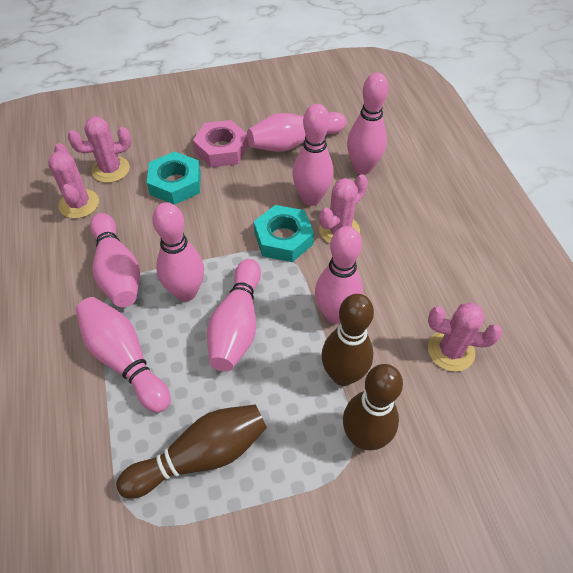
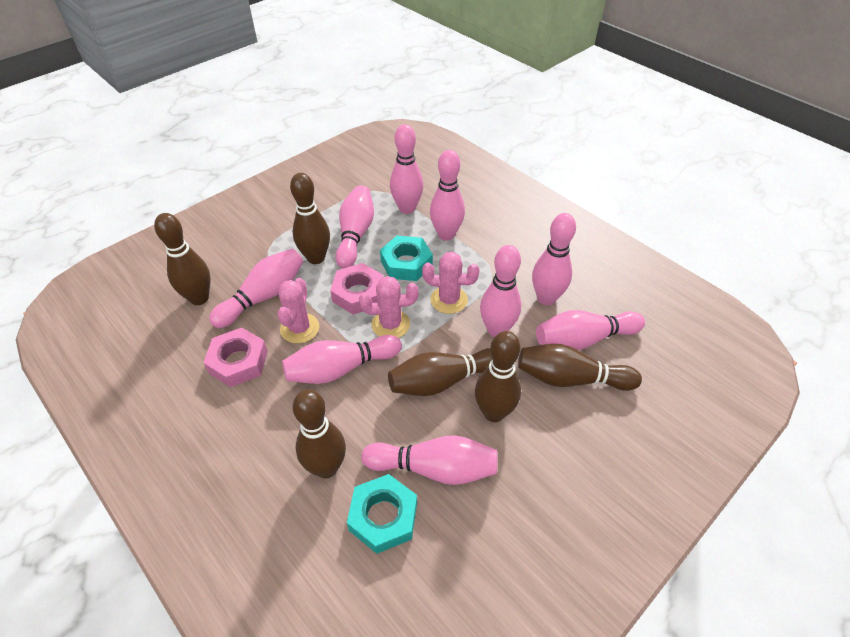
brown bowling pin: [116,404,267,498] [321,294,374,386] [343,364,403,450] = 3 -> [154,213,211,305] [290,173,330,264] [292,390,346,478] [388,348,492,396] [475,331,521,422] [518,344,642,391] = 6
pink bowling pin: [76,297,171,413] [90,213,140,307] [152,202,204,302] [207,259,261,372] [247,112,346,152] [293,104,333,206] [315,226,363,324] [347,73,389,175] = 8 -> [209,249,303,328] [282,335,402,384] [335,185,374,269] [361,435,497,485] [390,124,423,214] [430,150,465,241] [480,245,521,337] [532,213,576,305] [536,310,645,350] = 9
pink cactus: [48,143,99,218] [68,116,131,183] [319,174,368,243] [428,303,502,372] = 4 -> [277,278,319,343] [359,276,419,338] [422,252,480,314] = 3
pink nut: [193,120,248,167] = 1 -> [203,327,268,387] [330,263,384,314] = 2

